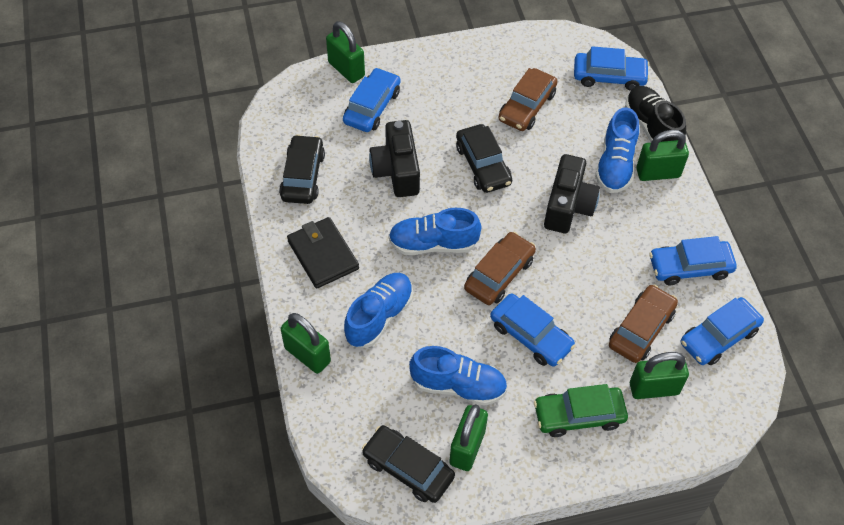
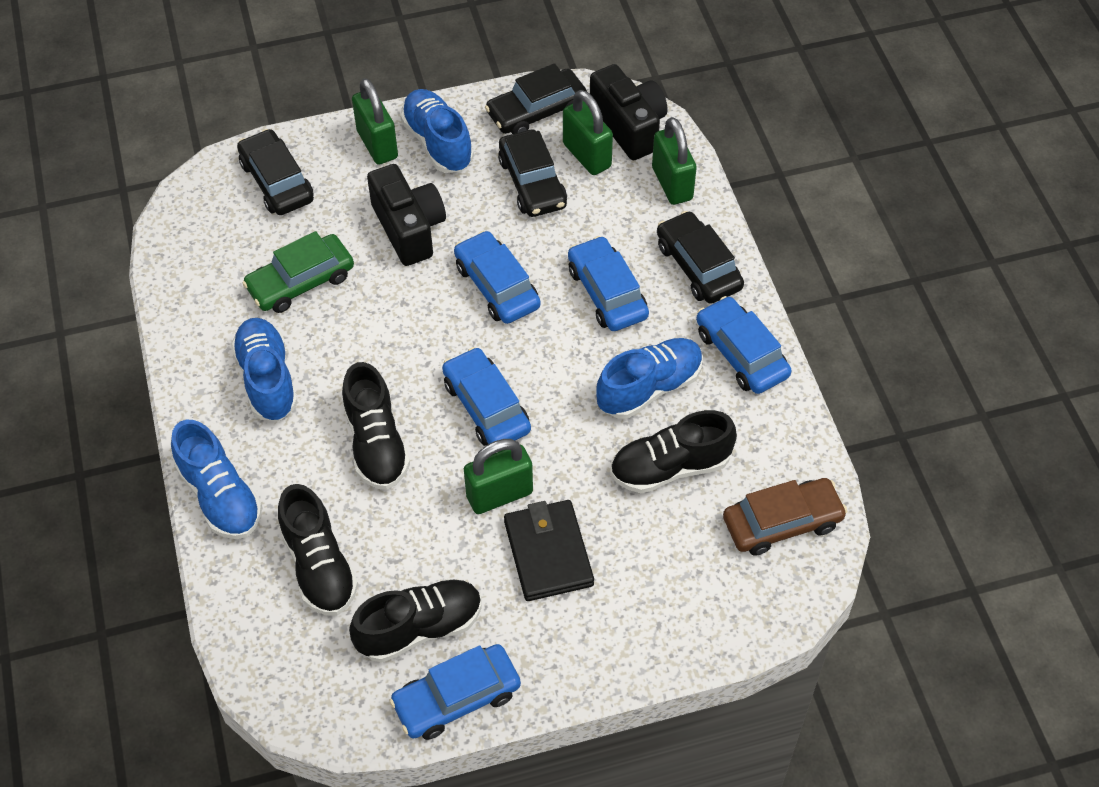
black car: [279,135,325,204] [362,425,455,503] [456,124,512,193] = 3 -> [237,129,314,215] [485,63,587,134] [498,129,567,217] [657,211,744,304] = 4
black shoe: [625,86,686,142] = 1 -> [278,484,358,616] [342,362,410,490] [349,579,482,662] [610,410,737,493] = 4
brown car: [464,232,536,305] [498,68,558,131] [609,284,678,363] = 3 -> [723,478,847,556] = 1
green padlock: [281,313,331,374] [326,21,365,83] [449,404,488,471] [630,352,689,399] [636,130,689,181] = 5 -> [352,78,398,165] [464,439,533,514] [563,90,613,175] [652,117,697,205] = 4

